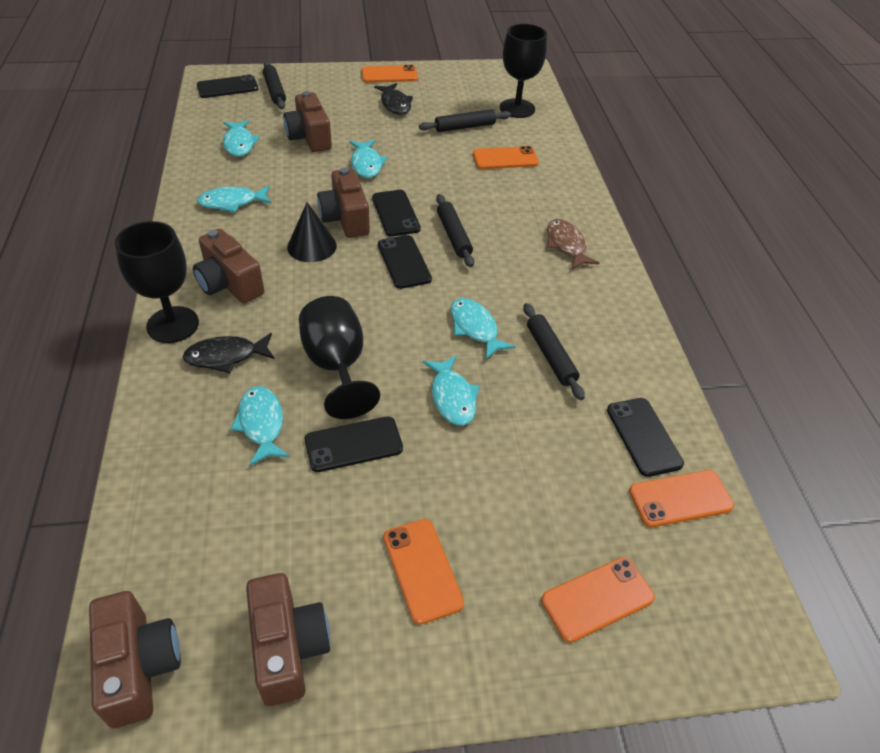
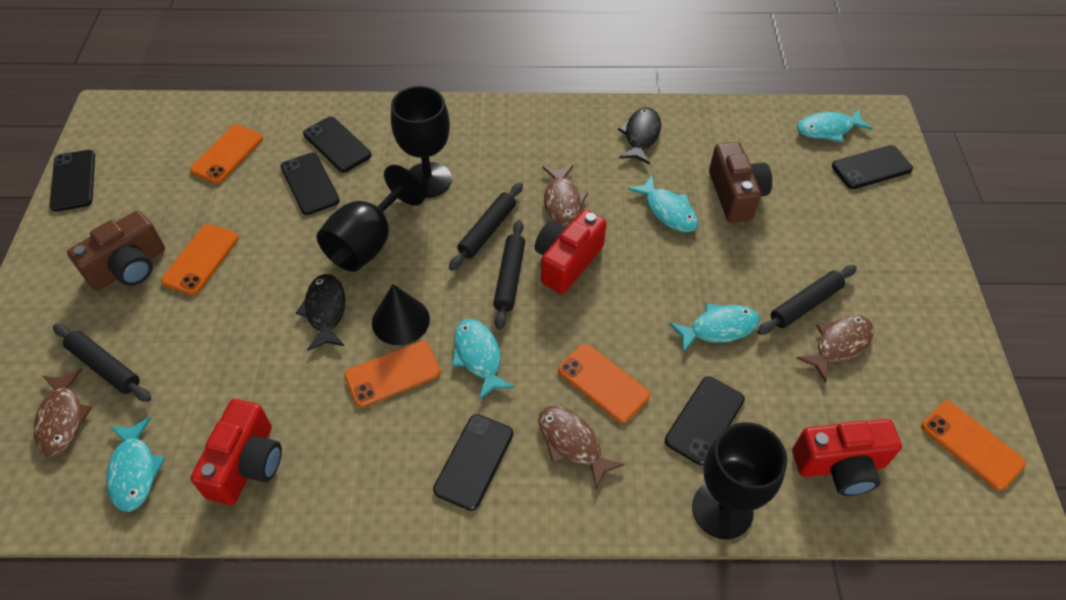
black phone: [197,74,258,98] [305,416,403,472] [372,190,421,237] [378,235,432,289] [607,398,684,477] = 5 -> [49,150,95,212] [281,153,340,215] [303,117,371,172] [433,414,513,511] [665,376,745,465] [832,145,913,189] = 6
brown camera: [89,591,181,728] [193,229,264,303] [246,573,330,706] [283,91,332,152] [317,167,370,238] = 5 -> [67,211,165,291] [709,142,772,223] = 2
brown fish: [547,219,600,269] = 1 -> [34,368,92,456] [538,406,625,489] [542,165,588,226] [797,315,874,383] = 4
red camera: none = 0 -> [190,399,282,505] [535,210,607,294] [792,419,902,496] = 3
turquoise fish: [197,185,272,212] [223,120,260,157] [230,386,290,466] [349,140,387,178] [423,355,480,426] [451,298,515,359] = 6 -> [106,417,165,512] [452,319,515,400] [628,175,698,232] [669,303,760,353] [797,109,873,142] = 5

